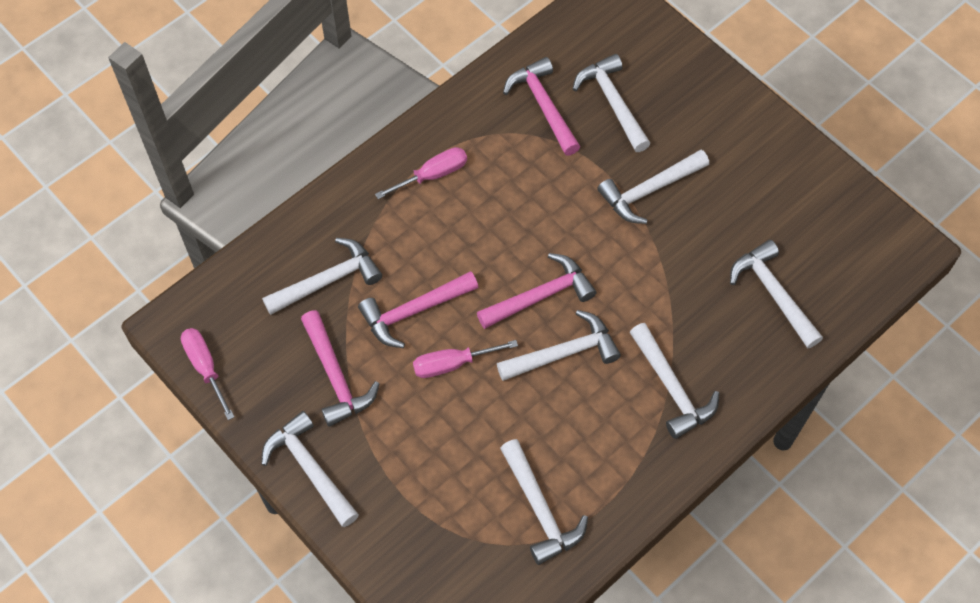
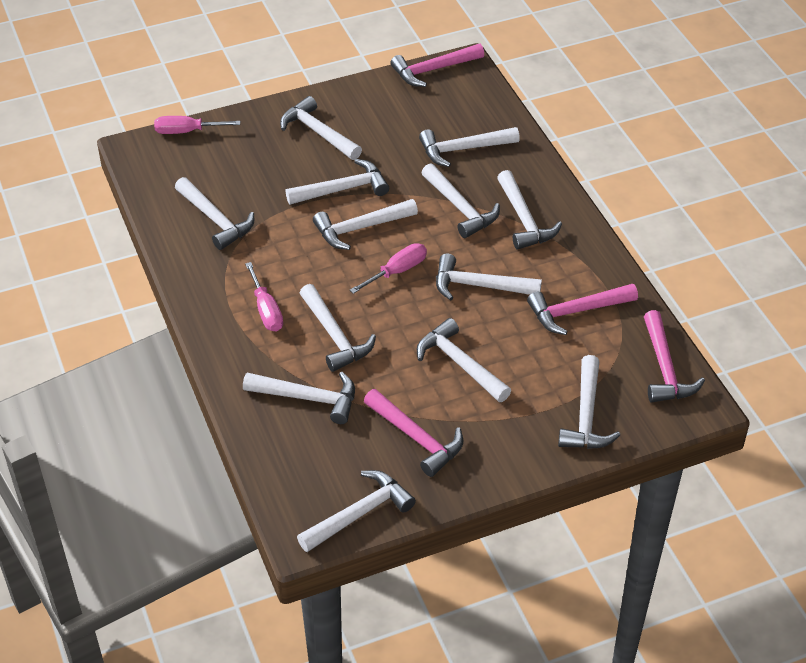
white hammer: [261,411,359,527] [262,238,382,315] [497,310,621,381] [500,439,588,565] [573,54,651,152] [597,150,709,224] [630,323,719,439] [730,240,823,348] = 8 -> [175,177,254,250] [243,372,355,424] [280,96,362,160] [285,159,389,205] [297,470,416,552] [300,284,376,372] [313,199,418,250] [417,318,511,402] [419,127,520,167] [421,163,500,238] [436,254,542,301] [497,170,562,250] [558,355,620,449] = 13

